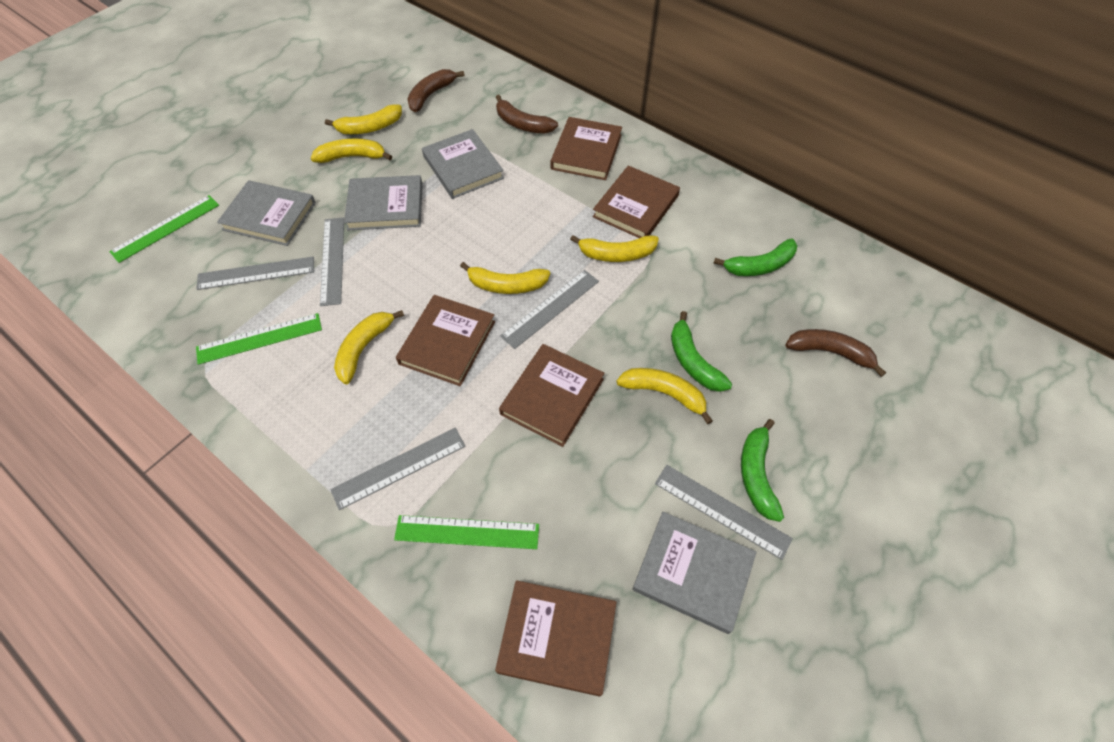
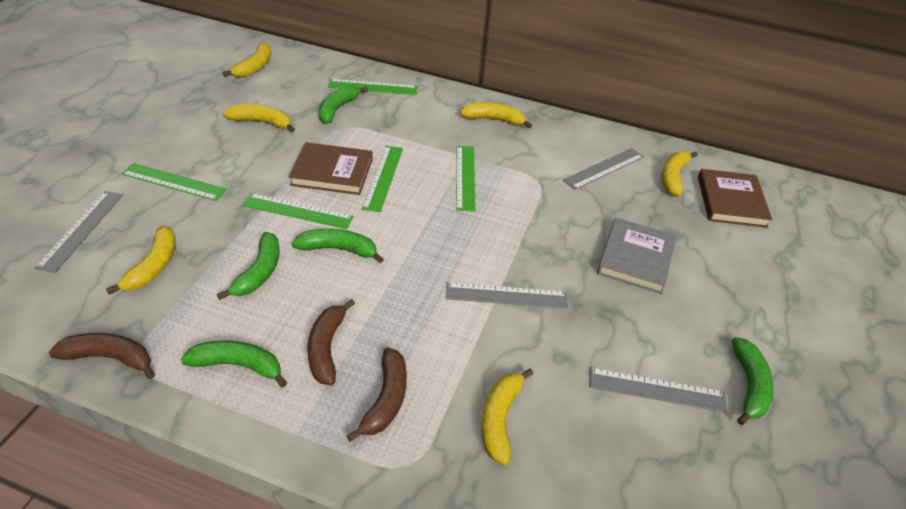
brown book: [396,295,495,386] [495,580,617,697] [499,344,604,447] [550,117,622,180] [593,166,680,238] = 5 -> [289,142,373,195] [698,169,772,228] = 2
green banana: [671,311,732,392] [714,239,797,276] [741,419,784,522] = 3 -> [181,340,287,388] [217,232,280,300] [292,229,384,263] [319,85,368,124] [732,337,774,425] = 5
green ruler: [109,195,219,263] [196,313,322,365] [394,515,539,549] = 3 -> [121,163,227,201] [242,193,354,229] [328,79,417,95] [362,146,403,212] [456,146,476,212] = 5
grey book: [217,180,316,246] [344,175,423,230] [422,129,504,199] [632,512,757,634] = 4 -> [597,218,676,294] = 1
grey ruler: [196,257,314,290] [320,217,344,306] [330,428,466,510] [500,270,599,349] [655,465,793,560] = 5 -> [35,191,123,273] [445,282,568,309] [563,148,644,190] [589,367,727,413] = 4

